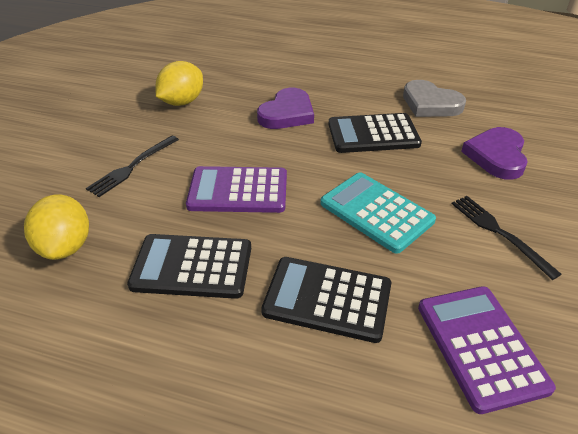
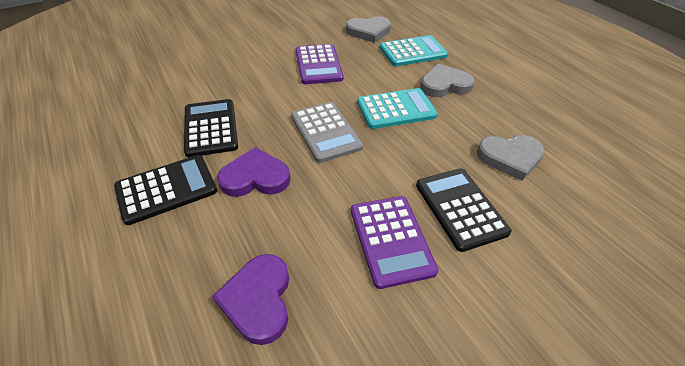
black fork: [86,136,179,197] [452,196,562,280] = 2 -> none = 0
grey calculator: none = 0 -> [291,102,363,163] = 1
grey heart: [403,80,466,117] = 1 -> [346,16,391,43] [420,64,475,97] [477,135,545,181] = 3
turquoise calculator: [320,172,436,254] = 1 -> [357,88,438,129] [380,35,448,66] = 2
yellow lemon: [24,194,89,260] [156,61,203,106] = 2 -> none = 0

